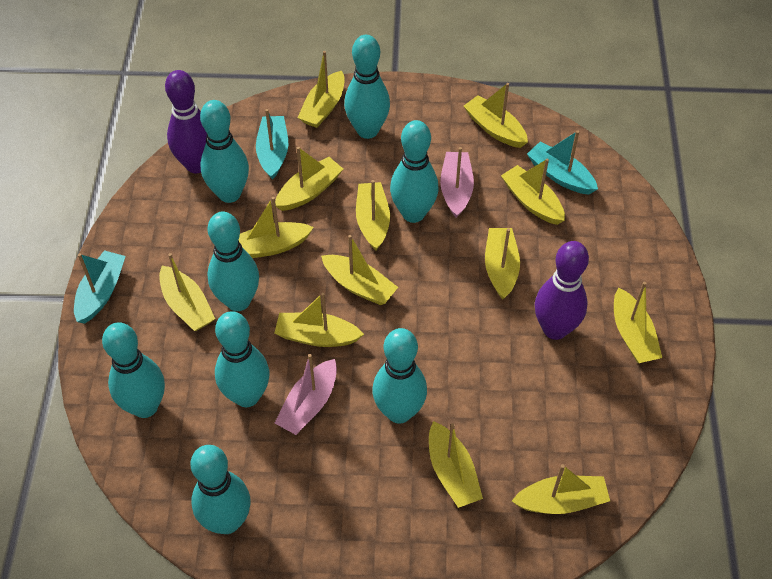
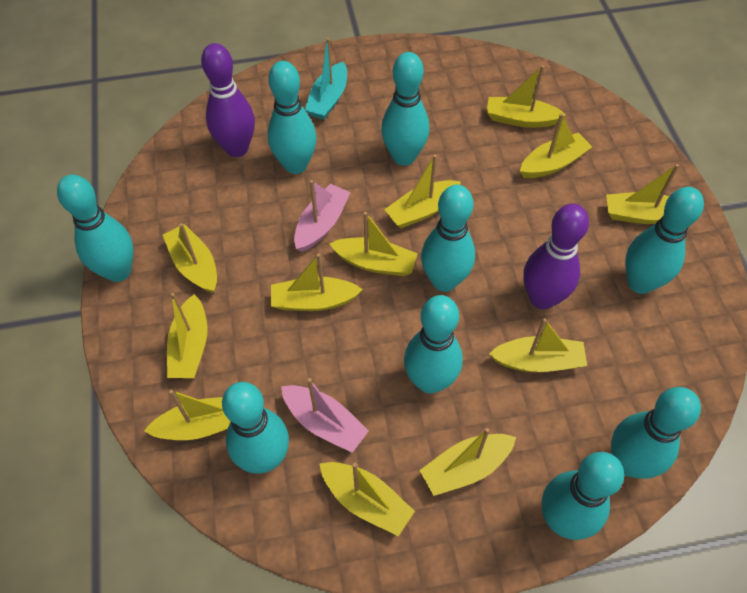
turquoise boat: [74,250,126,324] [256,109,288,180] [527,130,598,194] = 3 -> [305,38,347,120] = 1
turquoise bowling pin: [102,322,165,418] [191,445,250,534] [200,100,249,203] [207,212,259,311] [215,311,269,407] [344,35,390,139] [372,328,427,423] [390,120,439,223] = 8 -> [57,174,133,282] [222,382,289,474] [268,61,317,174] [381,52,429,166] [404,295,463,394] [421,185,475,292] [542,452,624,540] [611,387,701,479] [625,187,704,294] = 9
yellow boat: [159,253,215,331] [239,197,314,258] [275,147,343,211] [275,293,364,347] [298,51,345,128] [321,235,398,305] [356,180,390,251] [429,421,483,508] [464,83,528,148] [485,228,520,299] [501,158,565,225] [512,464,610,514] [614,282,662,363] = 13 -> [144,390,231,440] [163,223,217,293] [167,293,207,378] [271,253,363,311] [319,462,415,536] [329,212,418,276] [384,154,461,228] [419,428,516,496] [487,65,566,128] [489,318,587,372] [520,113,592,178] [606,164,679,224] = 12

